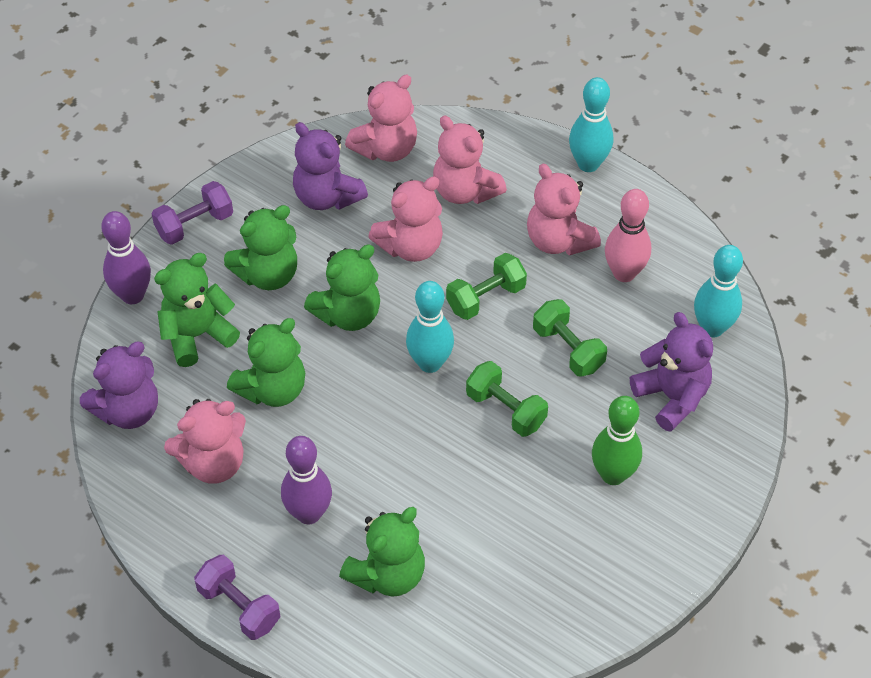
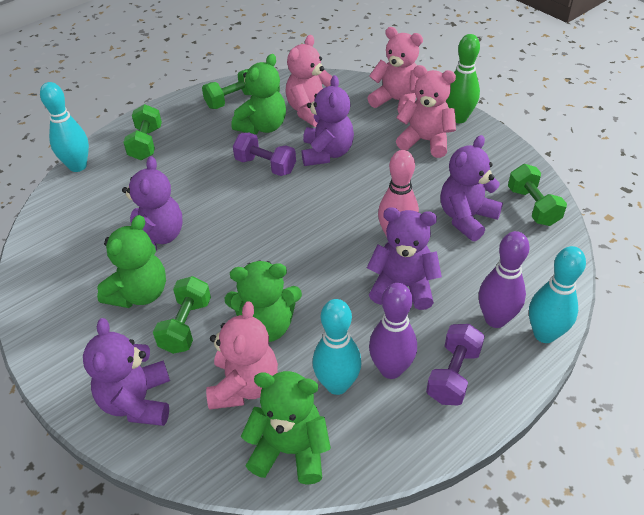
green dumbbell: [446,253,527,320] [466,361,548,437] [533,299,607,377] = 3 -> [123,104,162,160] [153,276,211,354] [202,69,252,109] [508,164,567,226] = 4
green teddy bear: [154,253,240,367] [224,205,297,290] [227,318,305,407] [304,245,380,331] [339,507,425,596] = 5 -> [97,215,166,308] [225,261,302,342] [231,54,286,135] [241,371,331,485] = 4
pink teddy bear: [164,399,246,484] [345,75,417,162] [368,177,443,262] [433,115,507,204] [527,164,601,256] = 5 -> [206,301,278,410] [285,35,332,127] [367,27,423,113] [396,65,456,158] = 4
purple teddy bear: [80,342,158,429] [293,122,368,210] [630,312,713,432] = 3 -> [83,318,170,426] [122,156,182,250] [302,75,354,166] [367,207,442,310] [440,135,503,241] = 5

